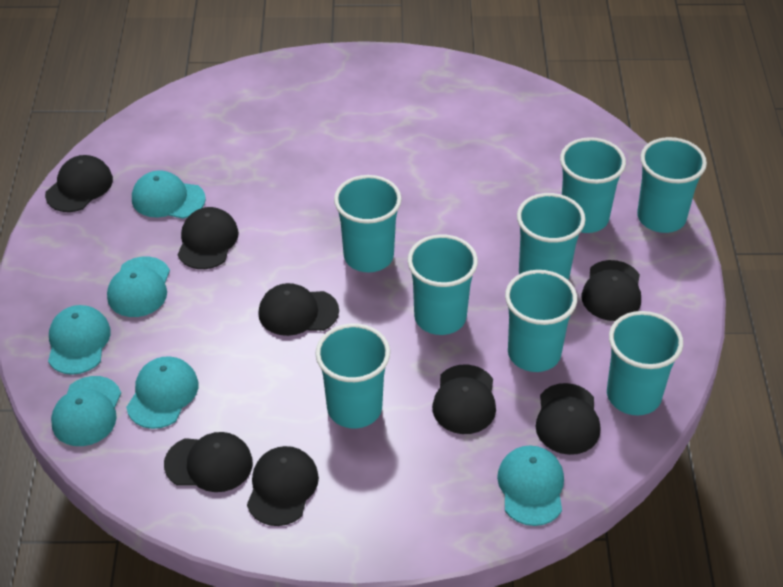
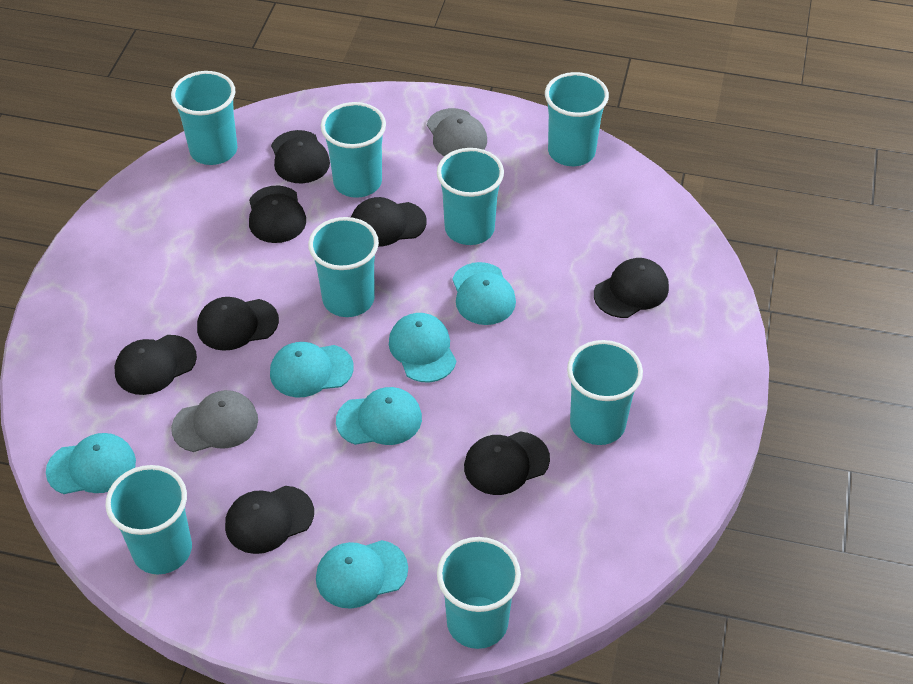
grey cap: none = 0 -> [171,390,258,452] [427,108,487,156] = 2

